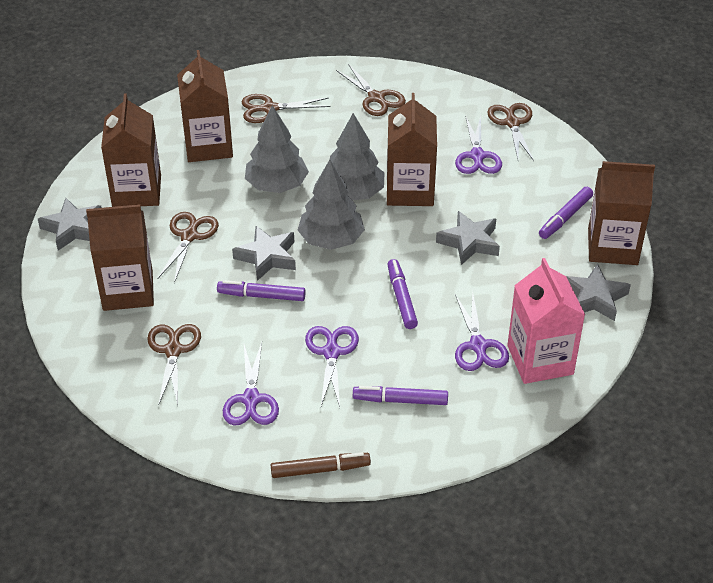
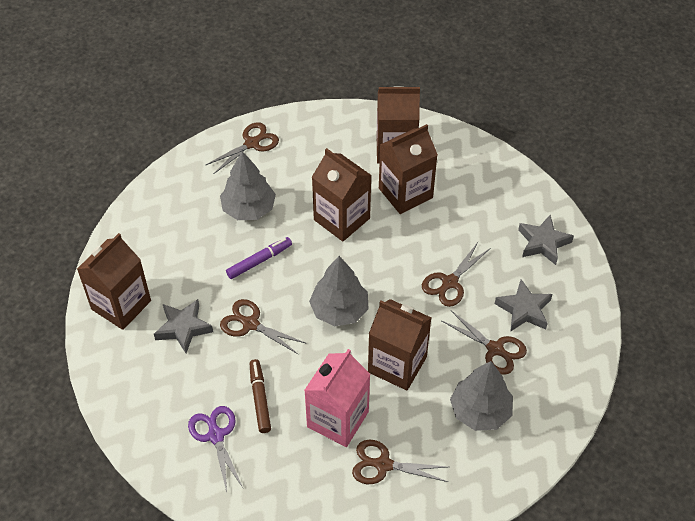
grey star: [38,198,102,251] [232,226,296,281] [436,211,500,265] [566,264,631,321] = 4 -> [154,299,213,353] [495,279,553,332] [518,215,574,265] = 3
purple marker: [217,280,306,301] [353,386,448,405] [387,259,418,329] [539,187,593,239] = 4 -> [226,237,292,279] = 1
purple scissors: [223,342,279,425] [305,326,359,407] [455,115,502,174] [455,292,509,371] = 4 -> [188,406,243,492] = 1

